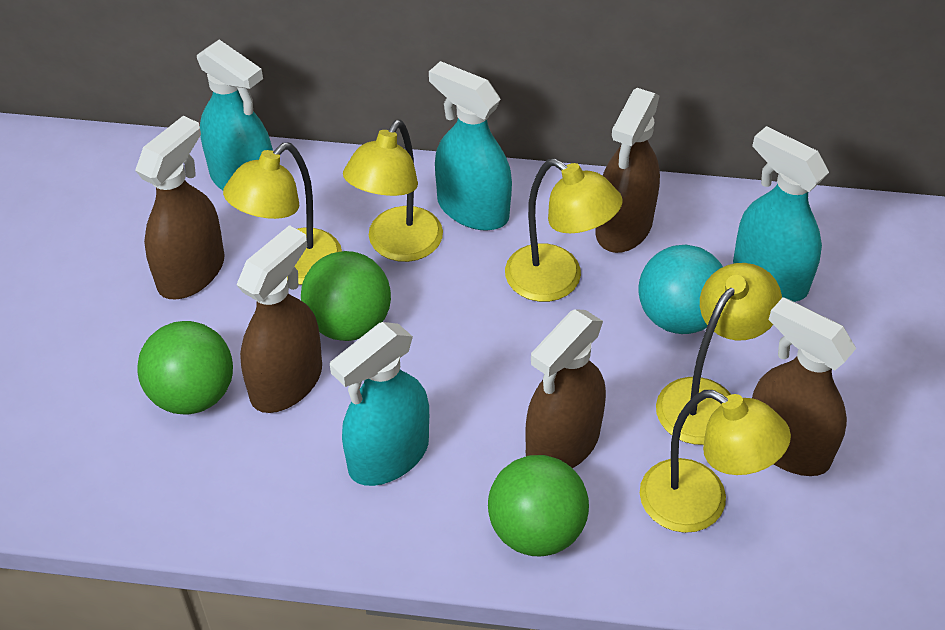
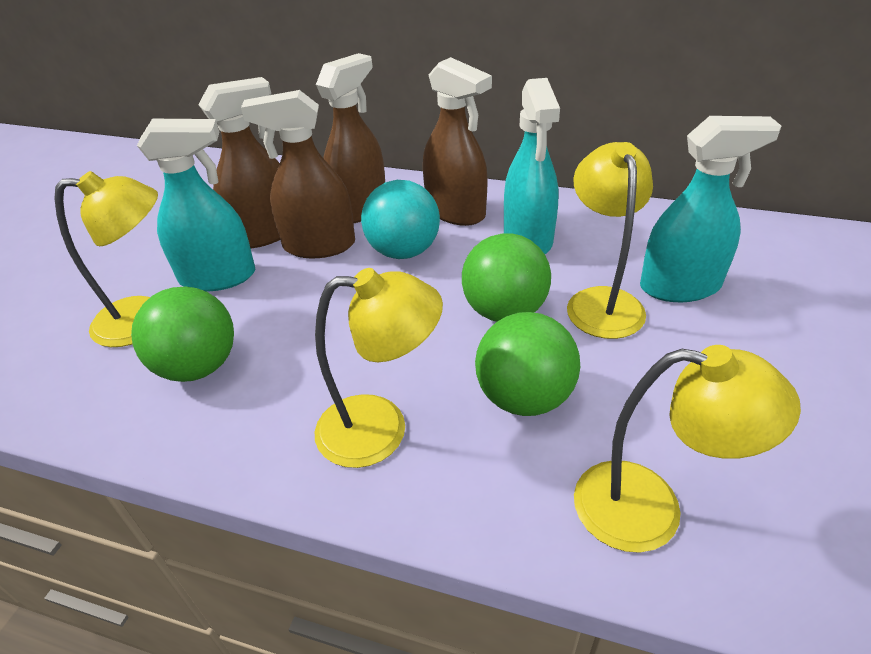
brown spray bottle: [135,116,225,299] [236,225,322,413] [525,309,606,468] [595,88,660,253] [752,297,856,476] = 5 -> [198,77,280,248] [241,90,355,258] [316,53,385,223] [423,57,492,226] = 4
turquoise spray bottle: [197,40,273,190] [330,322,429,486] [429,61,512,231] [733,126,829,302] = 4 -> [137,119,255,292] [504,78,560,254] [640,116,781,302] = 3
yellow lamp: [223,143,342,285] [343,120,443,262] [505,158,623,302] [640,390,791,533] [656,263,782,445] = 5 -> [54,171,158,347] [315,268,443,468] [567,142,653,339] [574,345,801,553] = 4

